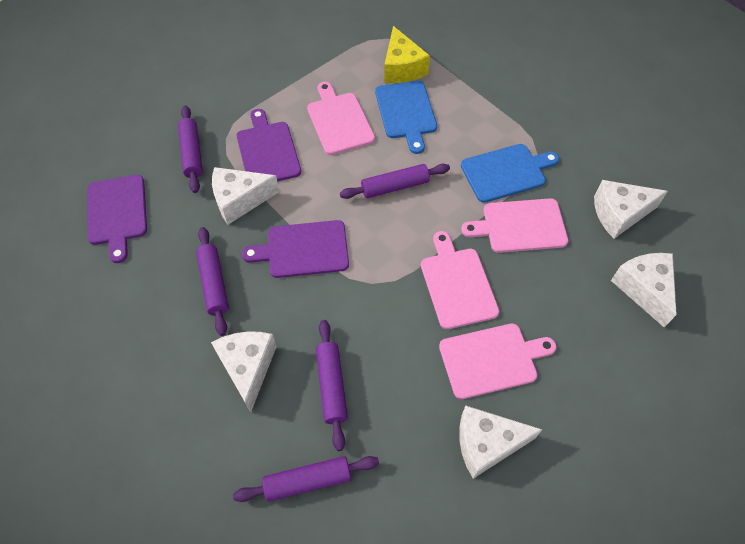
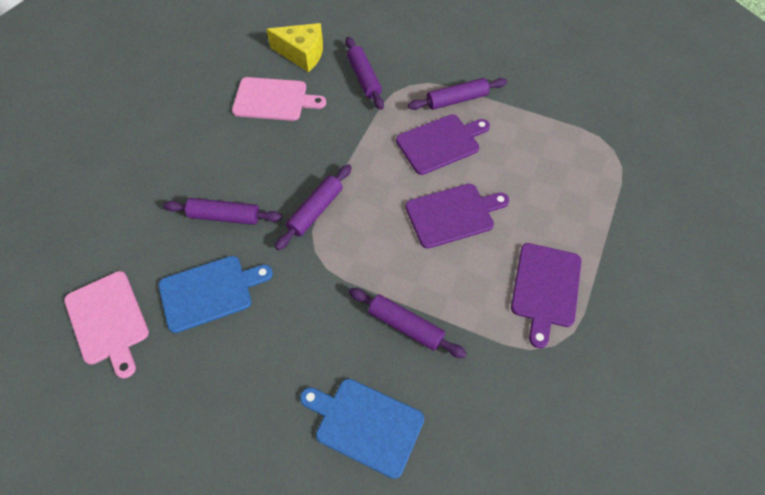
pink cutting board: [307,82,375,155] [421,231,500,329] [439,323,557,399] [461,198,568,253] = 4 -> [64,271,149,378] [232,77,326,121] = 2
white cheese: [211,331,277,412] [212,167,280,225] [459,405,543,479] [594,180,668,239] [611,253,677,328] = 5 -> none = 0

